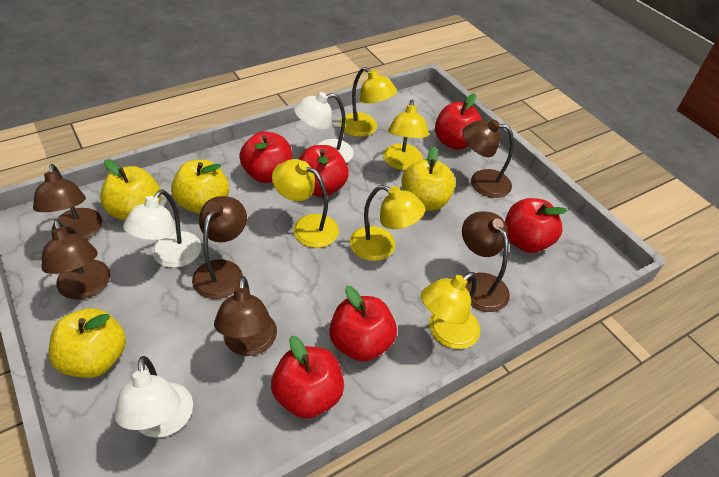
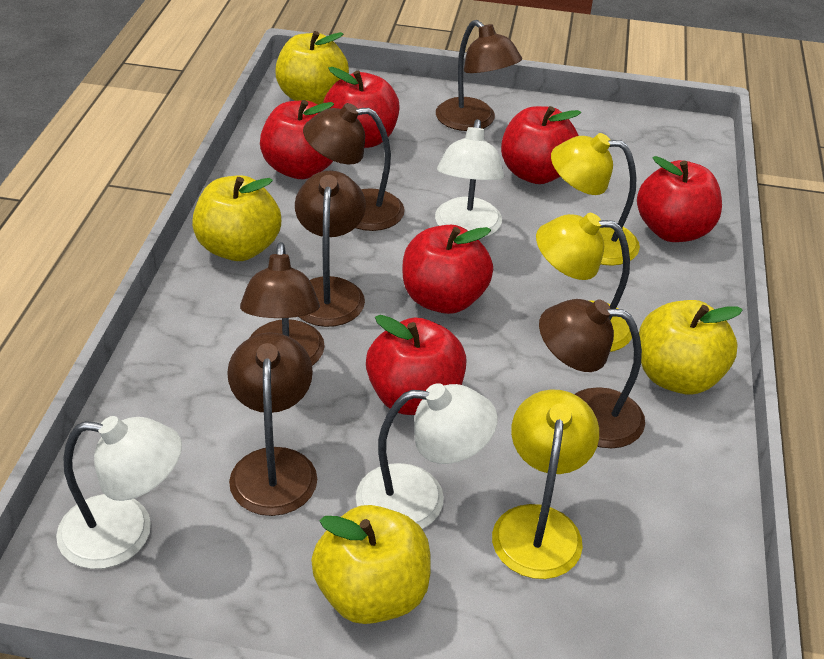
yellow lamp: [272,159,339,248] [339,67,397,137] [350,185,425,261] [383,100,429,170] [421,272,480,349] = 5 -> [492,389,599,579] [536,213,632,352] [551,133,640,266] = 3

